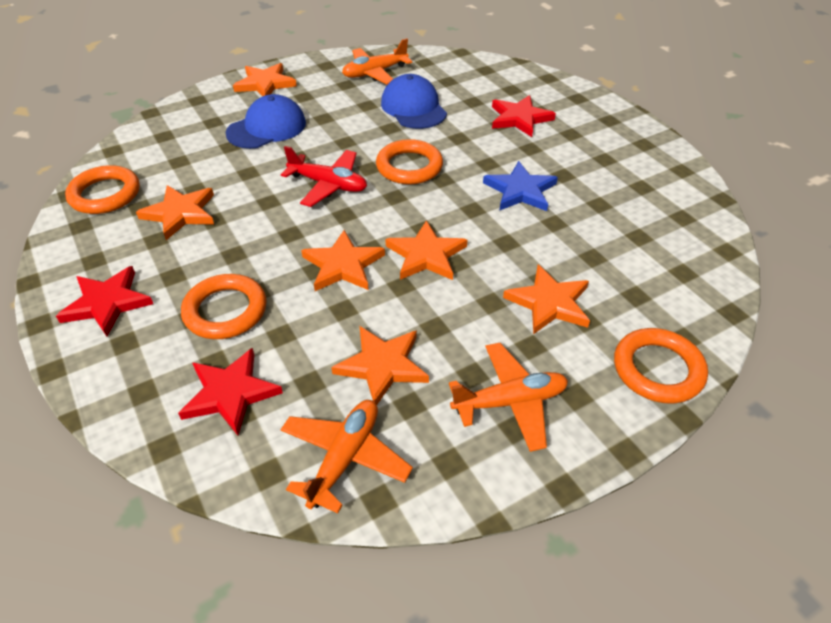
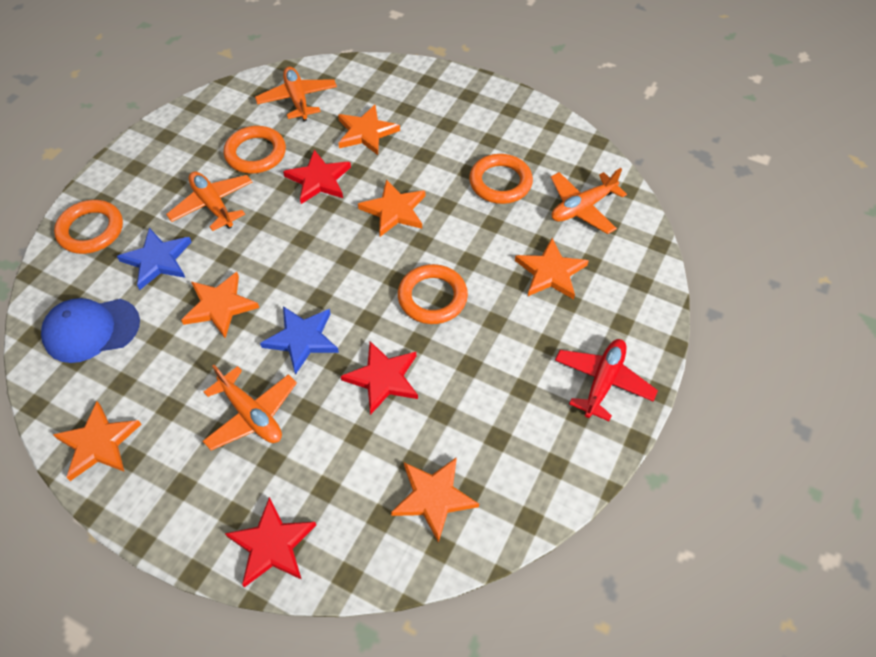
blue cap: [225,94,306,149] [381,74,447,129] = 2 -> [41,298,140,363] = 1
blue star: [483,161,558,211] = 1 -> [117,228,191,290] [260,306,339,375] = 2
orange plane: [281,400,413,513] [342,38,412,85] [449,343,568,452] = 3 -> [166,171,252,231] [203,365,297,450] [255,67,337,122] [551,168,627,234] = 4

